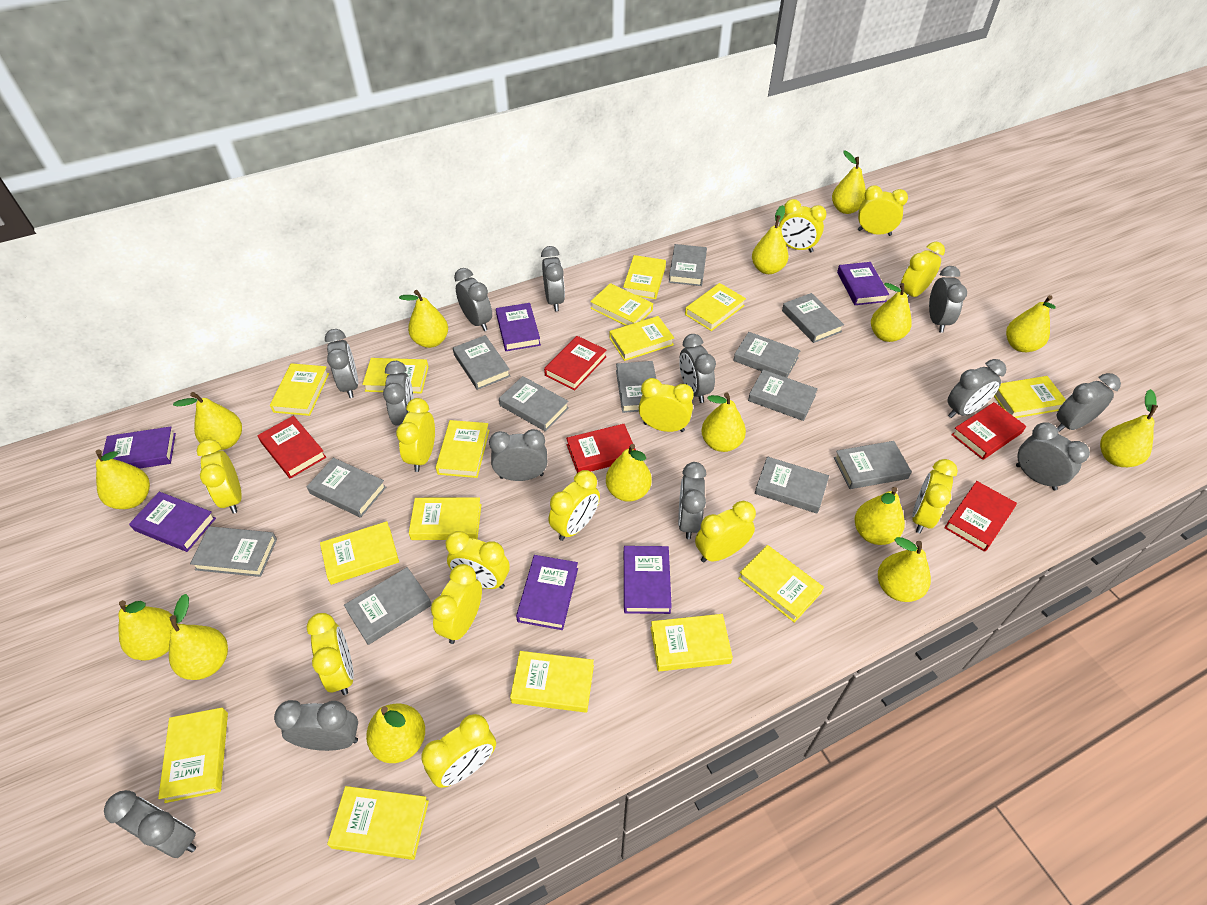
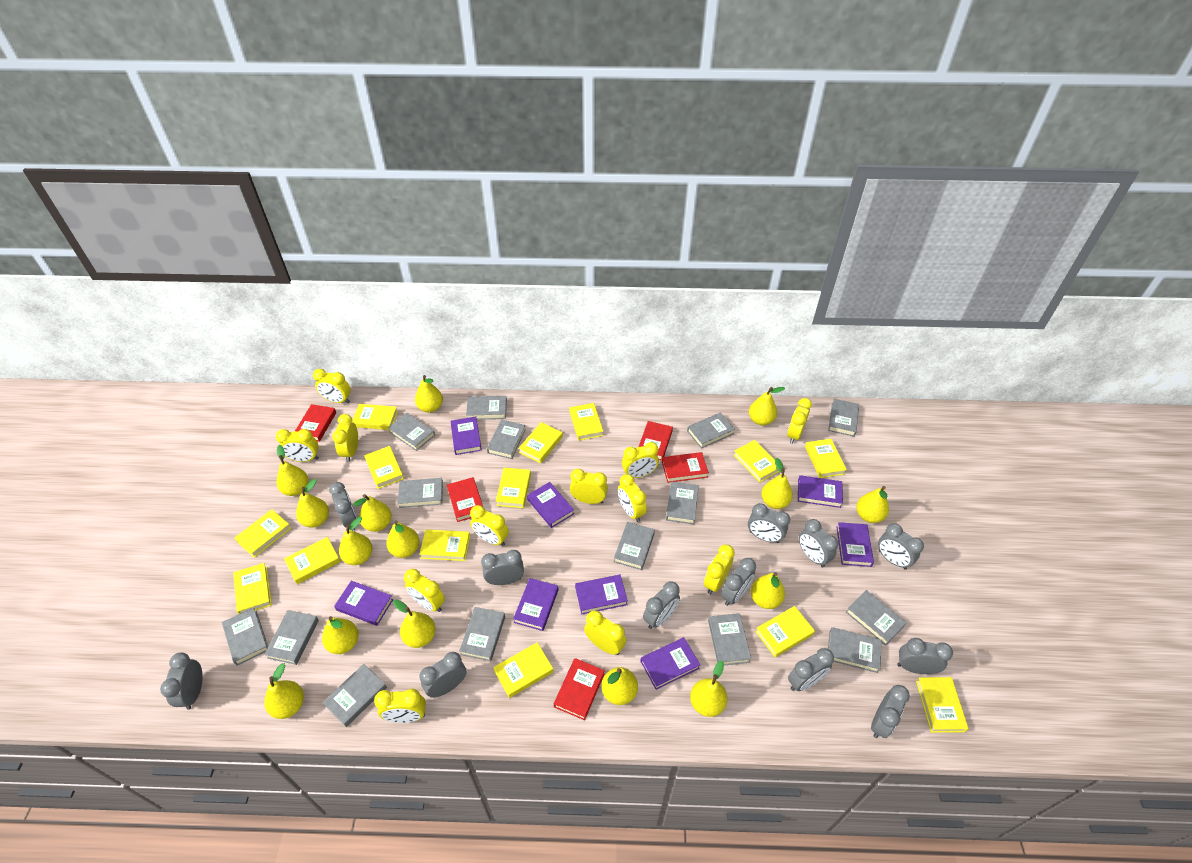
grey book: [190,526,277,577] [307,458,386,518] [344,567,432,645] [453,335,510,390] [499,376,569,431] [616,361,656,413] [669,244,707,286] [733,332,801,378] [748,370,818,421] [755,456,829,514] [782,293,844,343] [834,441,912,489] = 12 -> [222,608,268,666] [264,610,319,665] [323,664,387,727] [388,413,435,451] [398,478,443,508] [459,607,505,661] [466,396,507,420] [487,420,526,459] [614,522,655,570] [666,482,699,524] [687,413,735,448] [708,613,751,665] [828,399,859,437] [828,627,882,673] [846,590,907,646] = 15
grey clock: [104,790,196,858] [274,700,358,751] [325,329,358,398] [383,361,414,426] [454,268,492,331] [489,429,547,481] [541,246,565,311] [678,462,706,539] [679,334,716,403] [929,266,967,332] [947,359,1006,418] [1016,422,1090,490] [1056,373,1121,432] = 13 -> [160,653,203,710] [329,482,357,531] [419,652,467,698] [481,550,524,585] [643,581,680,629] [721,558,756,606] [748,503,790,543] [788,648,834,691] [799,519,838,568] [871,685,910,738] [878,523,924,570] [897,638,953,674] = 12
purple book: [102,426,176,469] [129,492,216,552] [496,303,541,351] [516,555,578,630] [624,546,672,614] [837,262,889,305] = 6 -> [334,581,393,626] [450,417,482,455] [513,578,559,631] [527,482,574,528] [575,575,628,614] [640,637,700,690] [798,475,843,508] [836,522,874,567] = 8
yellow book: [158,708,228,803] [270,363,329,416] [320,521,399,585] [327,786,429,860] [362,358,429,394] [409,497,481,540] [436,420,490,478] [510,651,594,713] [590,283,653,326] [609,316,674,361] [623,255,666,299] [651,614,733,671] [685,283,746,331] [738,545,824,623] [994,376,1066,418] = 15 -> [233,563,272,614] [235,509,291,558] [284,537,341,584] [352,404,398,430] [364,446,404,489] [419,530,470,561] [493,642,554,698] [496,468,531,508] [519,422,563,463] [569,403,603,441] [734,440,779,482] [755,606,815,657] [805,439,847,478] [916,677,969,733] = 14
yellow clock: [197,439,242,514] [306,613,354,695] [396,398,435,472] [421,714,496,788] [431,564,482,644] [446,531,510,589] [549,470,600,541] [639,378,694,432] [695,501,756,563] [779,199,827,252] [858,185,908,236] [901,242,945,297] [912,459,958,533] = 13 -> [276,429,319,462] [313,369,351,403] [332,414,358,462] [374,689,426,723] [404,569,445,612] [470,505,509,546] [570,469,608,504] [584,610,626,655] [618,474,647,522] [622,442,659,478] [704,545,735,594] [787,398,812,444] = 12

